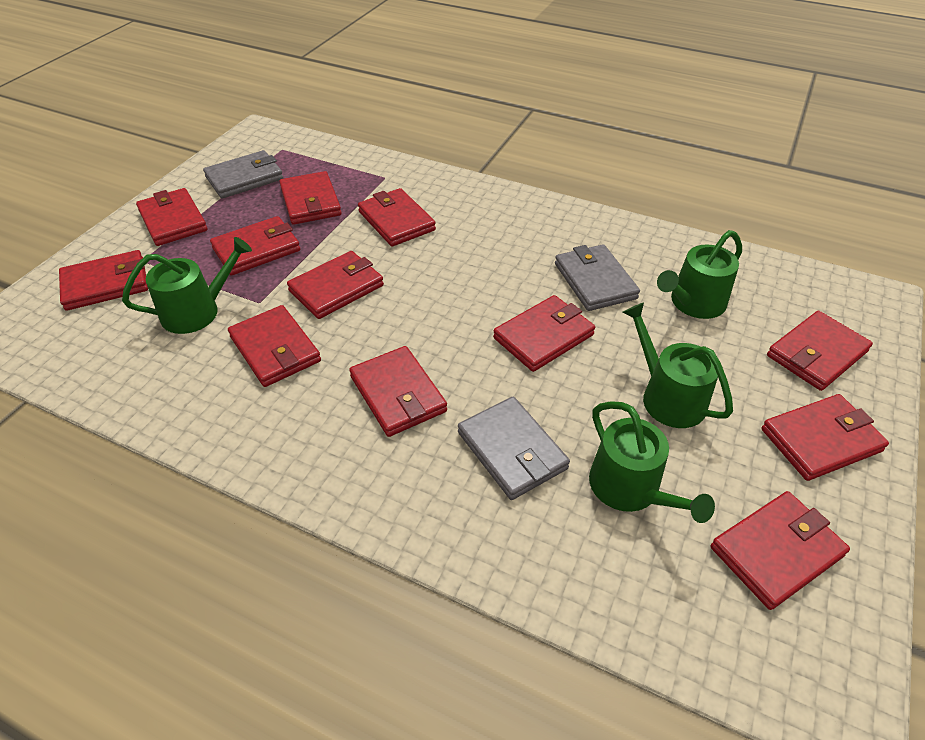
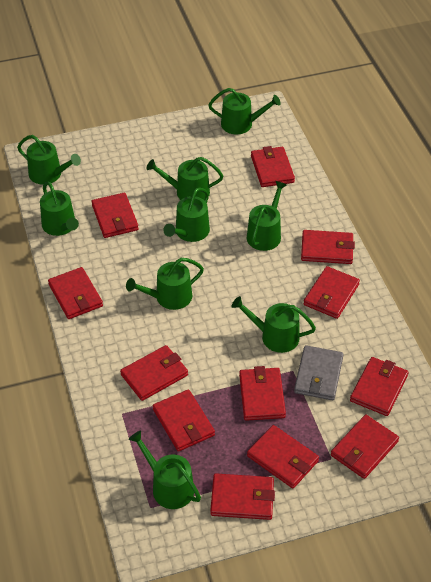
green watering can: [122,237,252,334] [589,401,715,523] [623,302,733,428] [657,230,742,319] = 4 -> [17,135,81,185] [40,182,79,236] [126,258,204,310] [129,430,201,509] [146,157,223,200] [163,187,210,242] [208,88,281,134] [232,296,316,353] [247,181,287,251] = 9
grey wallet: [203,150,283,198] [458,397,570,500] [555,244,640,311] = 3 -> [294,345,344,400] = 1

